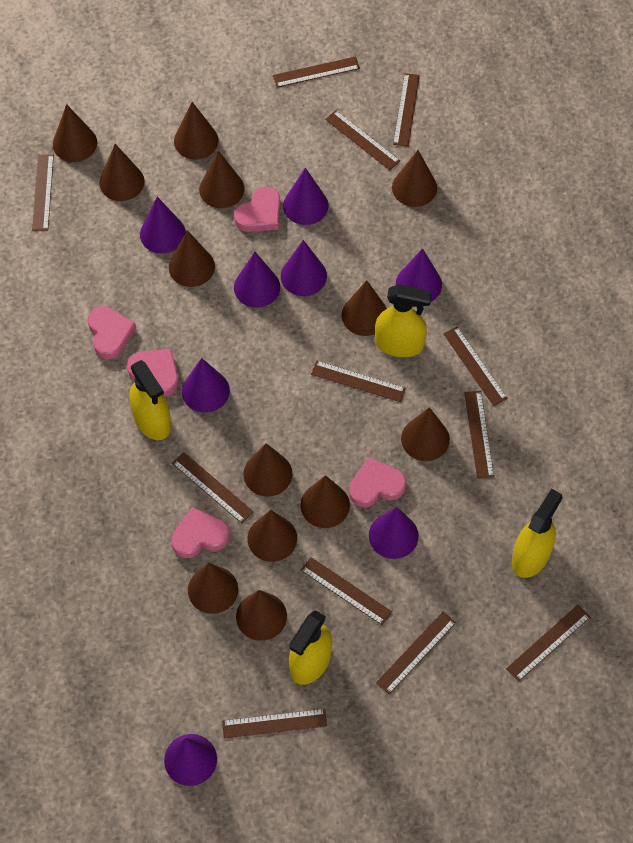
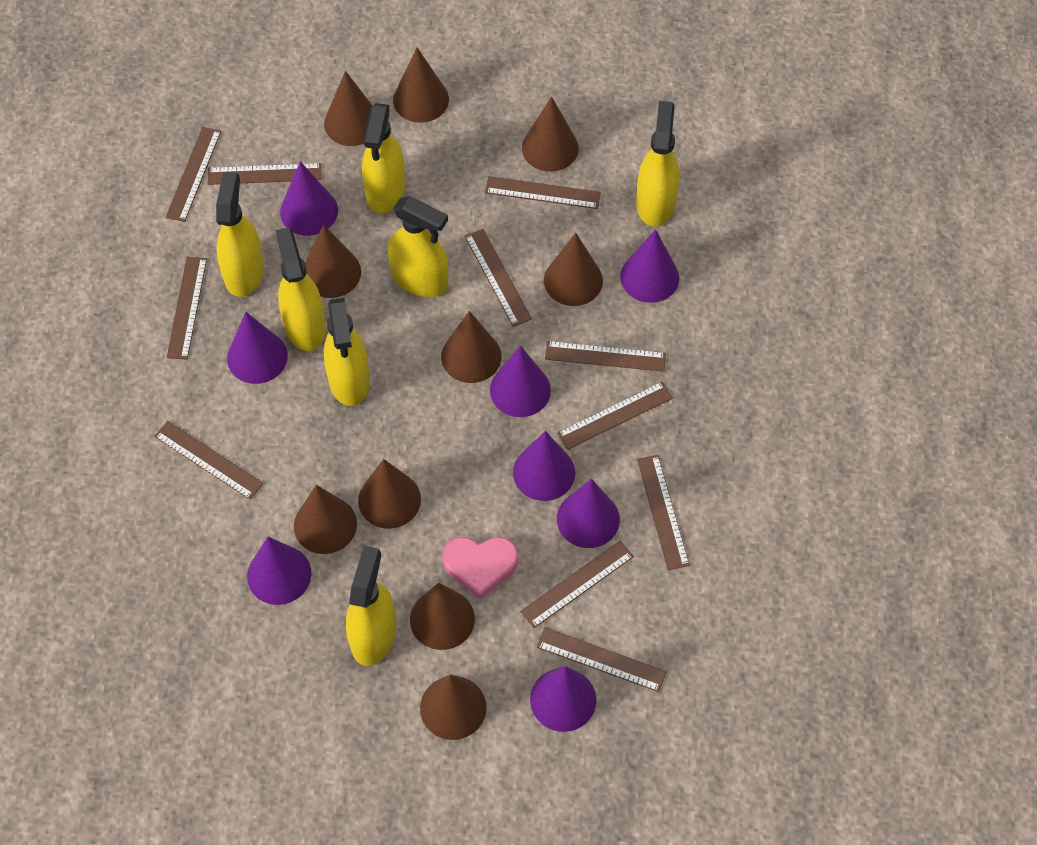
brown cone: [53,104,97,162] [99,144,145,201] [169,230,215,287] [174,102,219,160] [188,563,238,614] [199,151,245,208] [236,590,287,641] [243,443,292,496] [247,510,297,562] [300,475,350,528] [342,280,387,336] [392,150,437,207] [401,407,450,461] = 13 -> [294,485,357,554] [305,225,361,298] [324,71,373,146] [358,459,421,529] [393,48,449,123] [410,583,475,650] [420,674,486,740] [441,311,502,383] [522,97,579,172] [544,233,603,306] = 10
brown ruler: [32,154,54,231] [172,452,254,524] [222,709,327,739] [273,56,360,88] [301,557,392,625] [311,360,406,402] [325,110,400,170] [376,611,456,694] [393,73,420,147] [443,327,508,406] [464,391,494,479] [506,605,590,682] = 12 -> [154,421,264,499] [166,127,221,222] [167,257,207,360] [208,163,322,185] [465,229,532,327] [485,176,601,209] [520,541,634,628] [537,627,666,692] [545,341,666,372] [557,382,673,450] [637,455,690,570] = 11
pink heart: [88,306,136,359] [127,349,179,396] [171,507,230,558] [234,187,281,232] [349,457,406,507] = 5 -> [442,537,518,600] = 1
yellow spray bottle: [129,360,171,440] [289,610,332,685] [375,284,432,357] [512,489,563,578] = 4 -> [216,172,264,297] [275,227,326,351] [324,298,370,406] [346,546,396,666] [362,103,405,214] [388,196,448,297] [636,101,679,227] = 7

